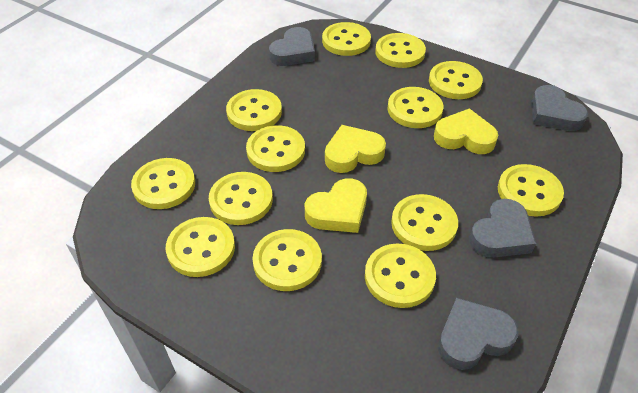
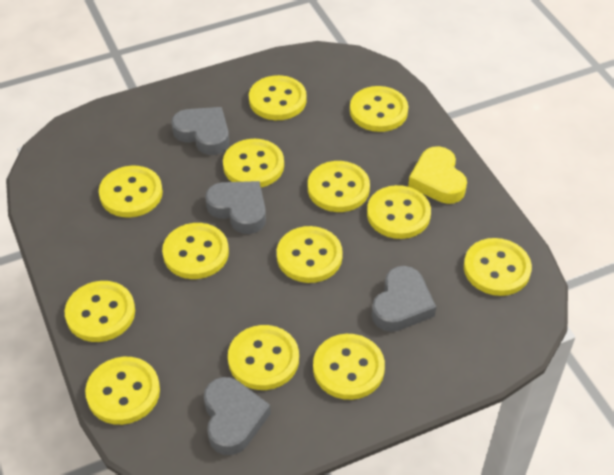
yellow heart: [305,178,367,233] [325,125,386,173] [434,108,498,154] = 3 -> [408,146,467,204] = 1

